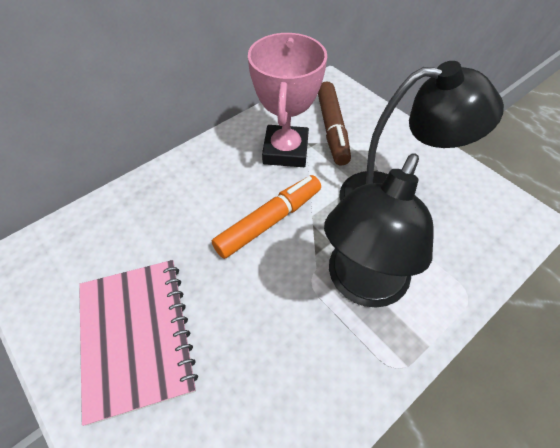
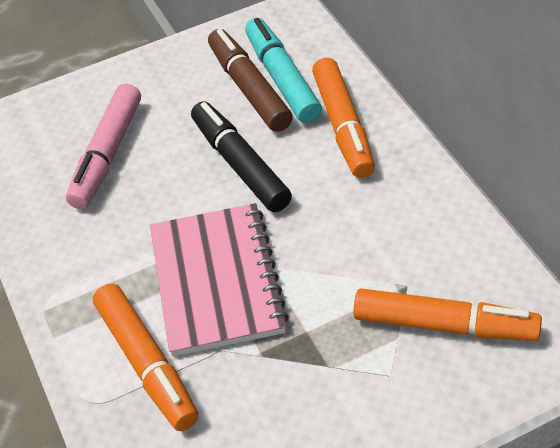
black lamp: [324,153,434,308] [339,61,504,201] = 2 -> none = 0
black marker: none = 0 -> [191,101,292,212] = 1
orange marker: [212,175,321,259] = 1 -> [93,284,199,431] [312,57,375,178] [353,288,542,341] = 3
pink marker: none = 0 -> [66,84,141,209] = 1
pink trophy: [248,33,327,167] = 1 -> none = 0
turquoise marker: none = 0 -> [245,18,322,123] = 1

